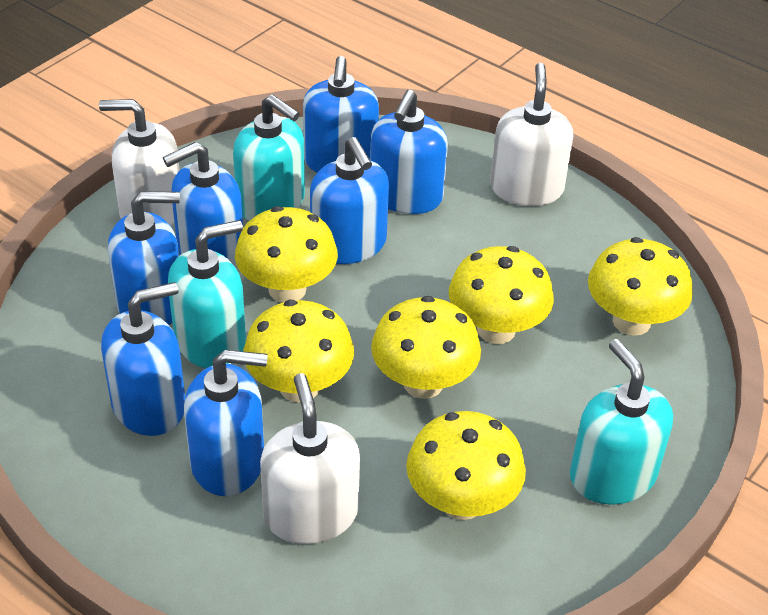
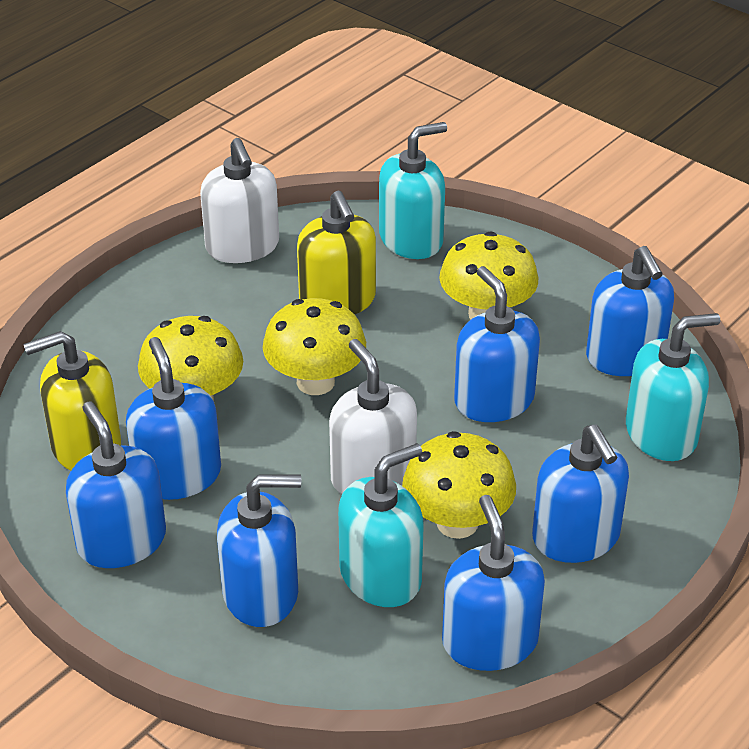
white soap dispenser: [99,99,180,226] [260,373,360,544] [490,63,573,206] = 3 -> [200,138,279,263] [329,339,417,494] = 2
yellow mushroom: [235,206,338,303] [244,300,354,402] [371,296,481,399] [406,411,526,520] [449,246,554,344] [588,237,693,336] = 6 -> [138,316,243,401] [263,298,366,395] [402,431,516,539] [439,231,538,319] = 4
yellow soap dispenser: none = 0 -> [23,331,121,470] [297,191,376,314] = 2

